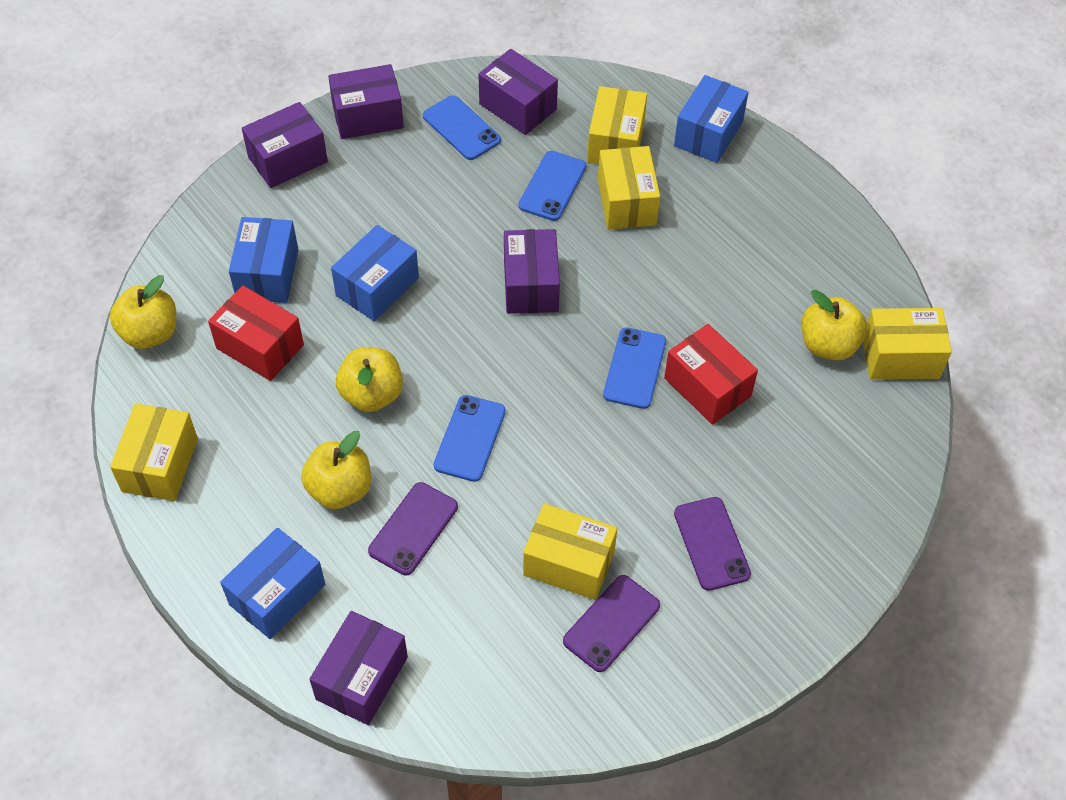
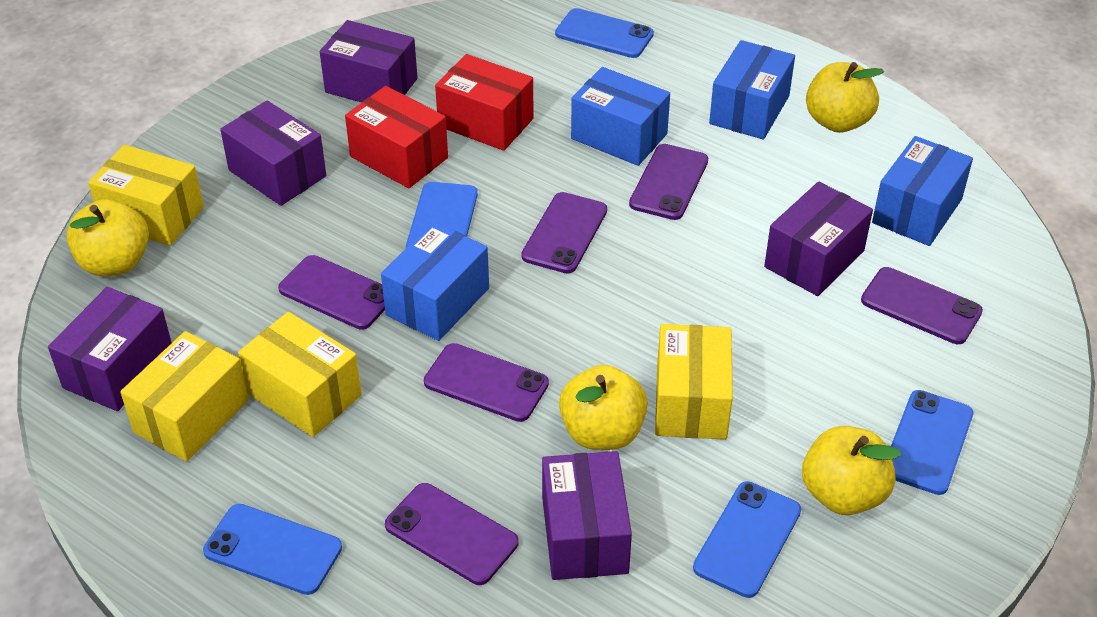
blue phone: [423,95,501,160] [434,395,506,482] [519,151,586,221] [603,327,666,409] = 4 -> [203,504,342,595] [406,182,478,248] [555,8,654,58] [693,481,801,598] [891,390,973,495] = 5
purple phone: [368,482,458,575] [563,575,660,672] [674,497,751,591] = 3 -> [278,255,385,330] [385,483,519,585] [424,343,549,422] [521,192,607,274] [629,144,708,220] [861,267,983,344] = 6
yellow box: [110,404,198,501] [523,503,617,600] [587,86,647,164] [598,146,660,230] [863,308,952,380] = 5 -> [88,145,204,246] [120,331,249,462] [238,312,362,437] [655,324,733,440] = 4

